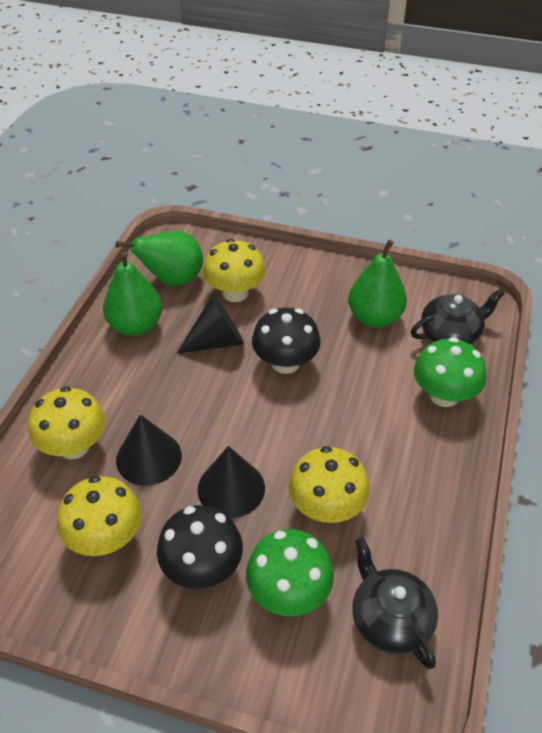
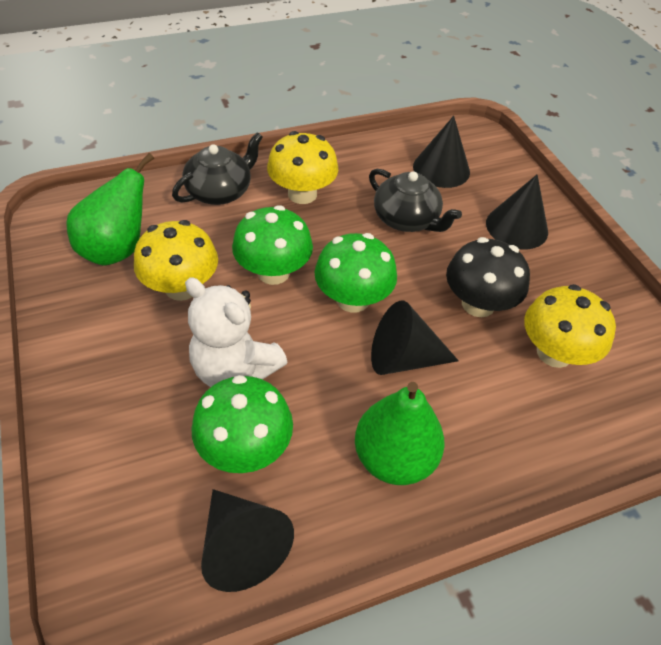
black cone: [116,415,182,486] [176,295,244,354] [197,446,265,518] = 3 -> [201,489,294,592] [371,300,459,375] [413,116,470,188] [486,174,548,249] = 4
black mushroom: [157,505,243,589] [252,308,321,374] = 2 -> [446,237,530,317] = 1
green mushroom: [246,529,334,616] [414,337,486,407] = 2 -> [191,375,293,473] [232,205,313,285] [314,233,397,313] = 3
green pear: [103,251,163,336] [116,231,203,286] [348,240,407,328] = 3 -> [66,153,154,266] [355,382,445,485] = 2
white teddy bear: none = 0 -> [185,278,287,387] = 1
yellow mushroom: [28,386,106,459] [57,476,142,556] [203,239,266,302] [289,446,370,523] = 4 -> [134,220,218,301] [267,131,338,204] [524,284,616,368] = 3

